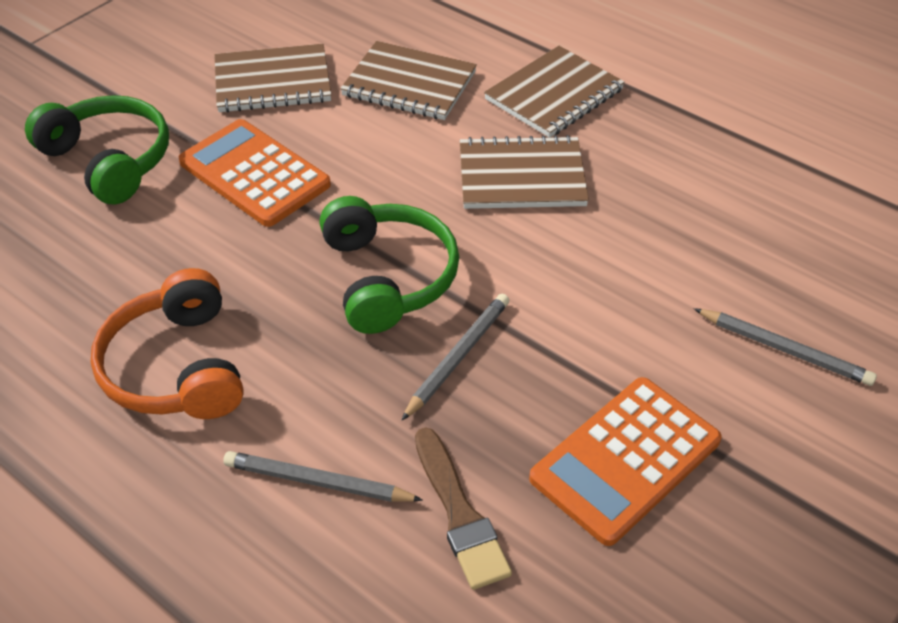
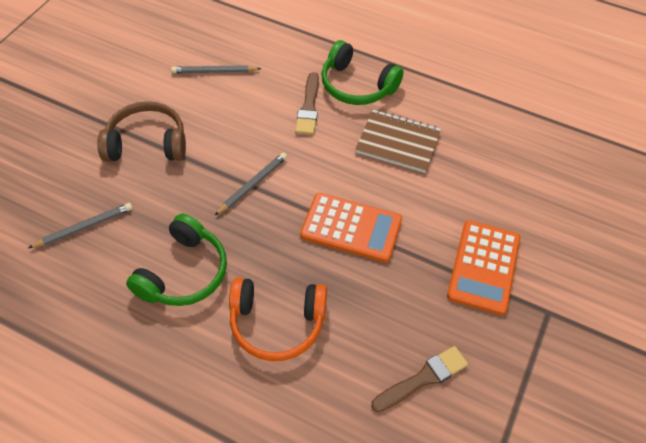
brown brush: [415,427,512,590] = 1 -> [295,72,319,135] [371,346,468,412] = 2
brown headphones: none = 0 -> [97,101,186,161] = 1
brown notebook: [214,44,331,112] [340,41,477,120] [459,135,589,209] [484,46,625,138] = 4 -> [355,110,441,173] = 1

